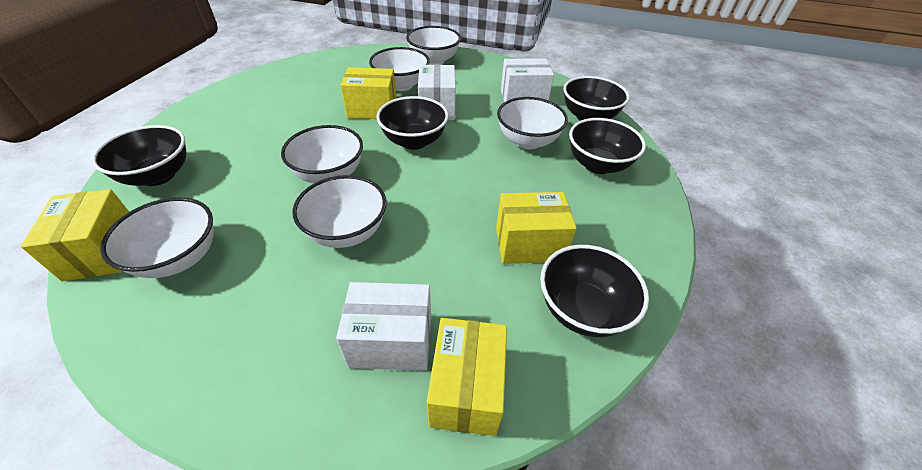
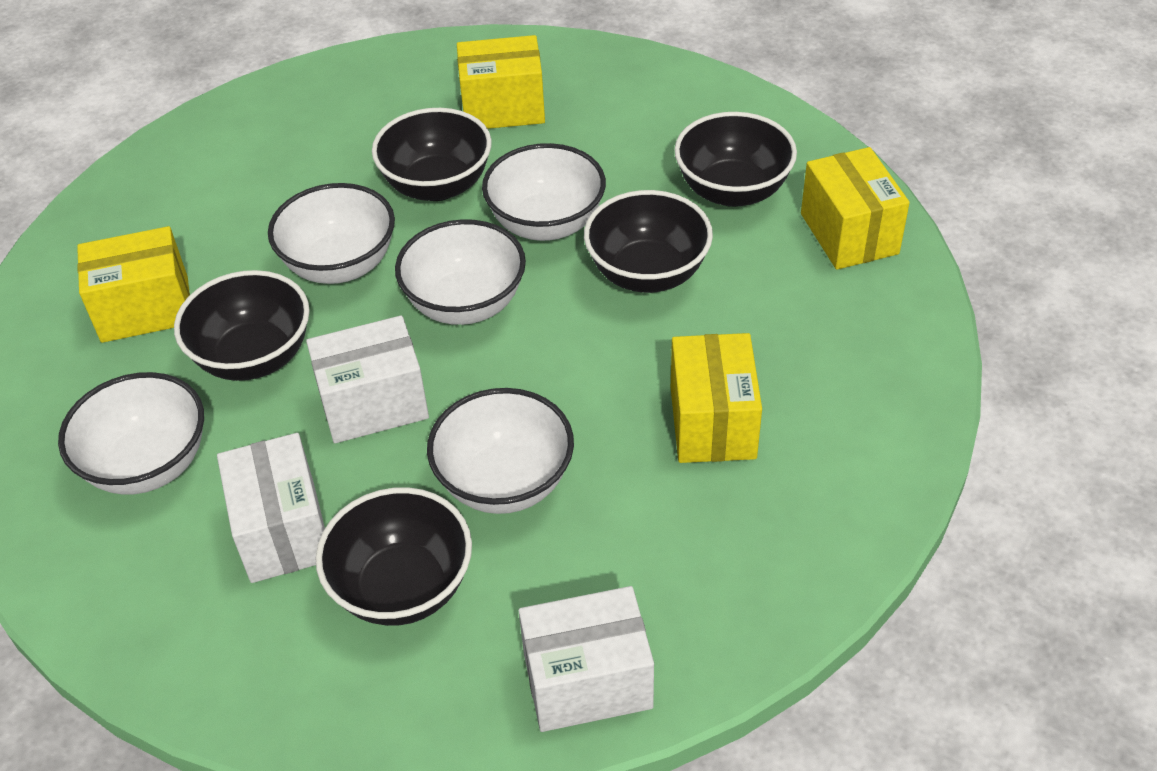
white bowl: [100,197,214,278] [281,125,363,183] [292,175,386,248] [369,47,430,91] [406,26,461,65] [497,97,568,149] = 6 -> [58,372,204,495] [268,183,395,284] [395,219,526,325] [427,388,574,514] [482,143,606,241] = 5

